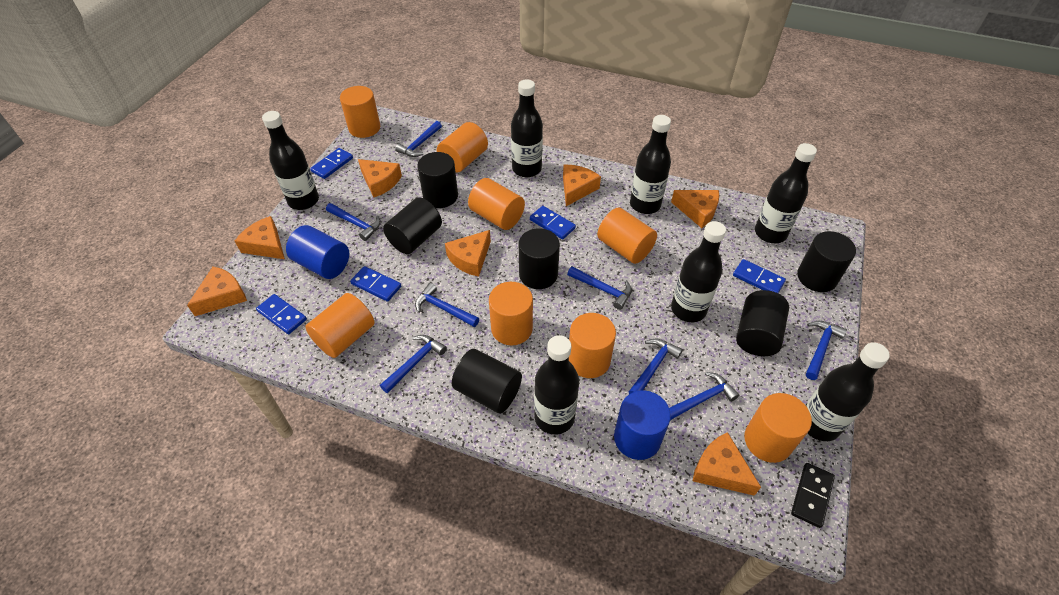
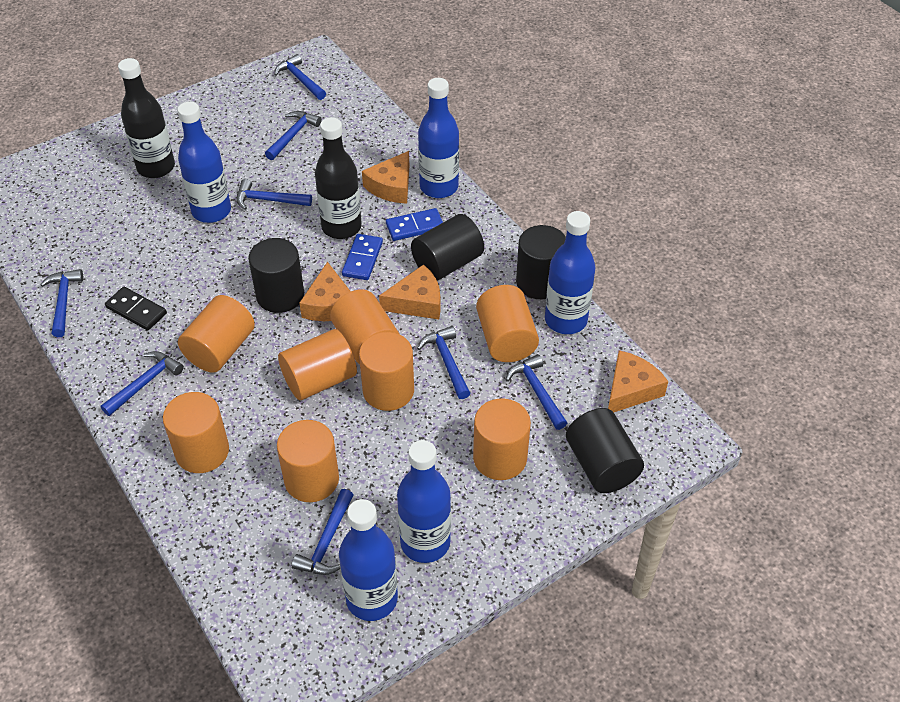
black bottle: [262,111,319,210] [511,79,543,177] [534,335,579,435] [630,115,671,214] [671,221,726,322] [755,143,817,243] [806,342,890,441] = 7 -> [118,58,175,178] [315,117,362,239] = 2
black cylinder: [383,197,442,254] [417,152,458,208] [452,349,522,413] [519,228,560,289] [736,290,789,356] [797,231,856,292] = 6 -> [248,238,304,313] [411,214,484,281] [516,225,566,299] [566,408,644,493] = 4
blue bottle: none = 0 -> [177,102,231,223] [339,499,398,621] [397,440,451,563] [418,78,459,198] [545,211,596,334] = 5
blue cylinder: [286,225,349,279] [614,390,671,460] = 2 -> none = 0
blue domino: [256,294,307,334] [310,148,353,179] [350,266,401,302] [530,206,576,239] [733,259,786,293] = 5 -> [342,234,383,280] [386,208,443,241] = 2
orange cheese: [187,267,247,316] [235,216,285,259] [358,159,402,198] [445,230,491,277] [563,165,601,206] [671,190,719,228] [693,432,761,496] = 7 -> [299,262,351,321] [362,151,409,204] [379,264,441,319] [608,350,668,412] = 4

